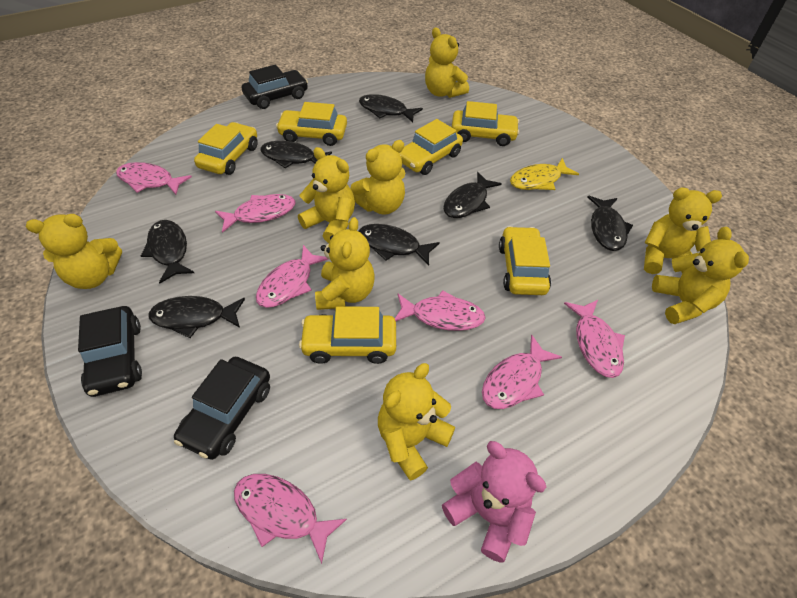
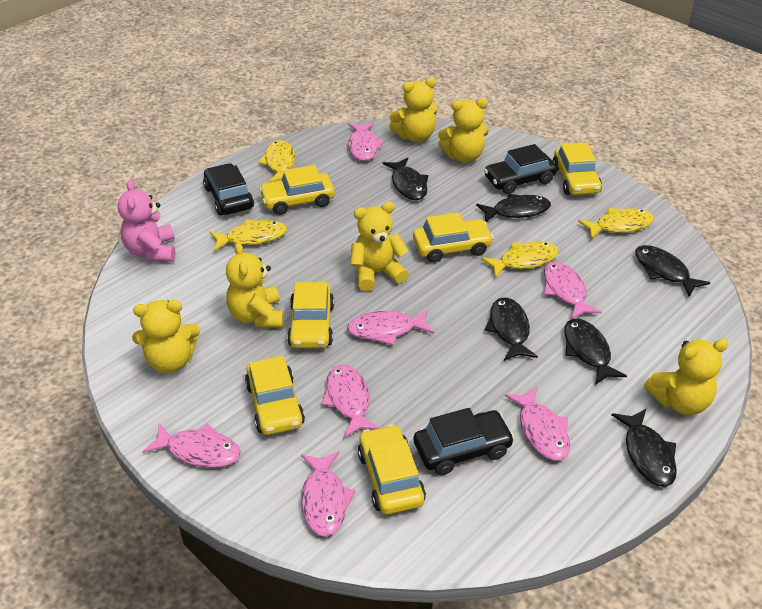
black fish: [141,220,194,283] [148,296,245,338] [260,141,332,168] [358,224,440,266] [359,94,423,123] [443,172,502,218] [587,196,633,251] = 7 -> [383,157,428,200] [476,194,551,222] [485,297,538,361] [564,319,627,385] [612,409,677,487] [635,245,710,297] = 6
yellow fish: [510,158,579,190] = 1 -> [210,220,287,251] [258,140,295,183] [481,241,559,278] [578,208,654,239] = 4
yellow teddy bear: [26,214,122,289] [298,147,355,243] [315,217,375,310] [350,140,405,215] [378,363,455,481] [425,27,469,98] [644,187,722,274] [652,227,749,324] = 8 -> [132,300,200,373] [226,242,284,328] [350,202,409,291] [389,78,437,142] [438,98,489,163] [644,339,729,415] = 6

